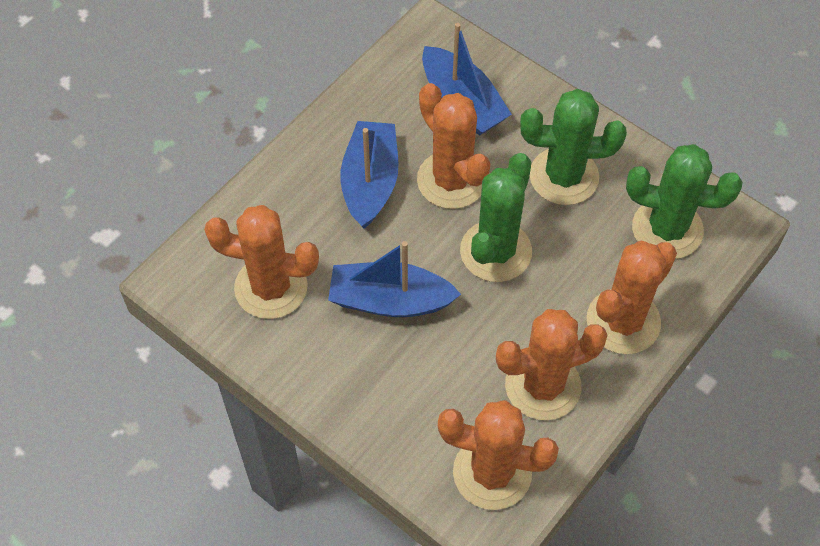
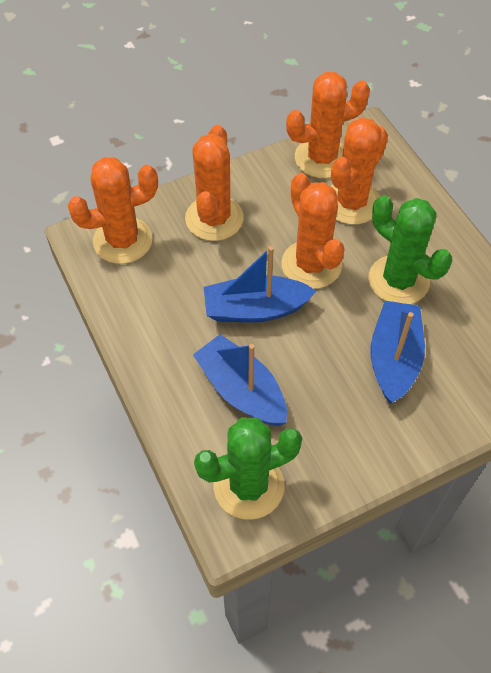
green cactus: [460,153,532,282] [520,89,627,205] [626,144,743,259] = 3 -> [194,417,302,520] [369,195,452,304] = 2

